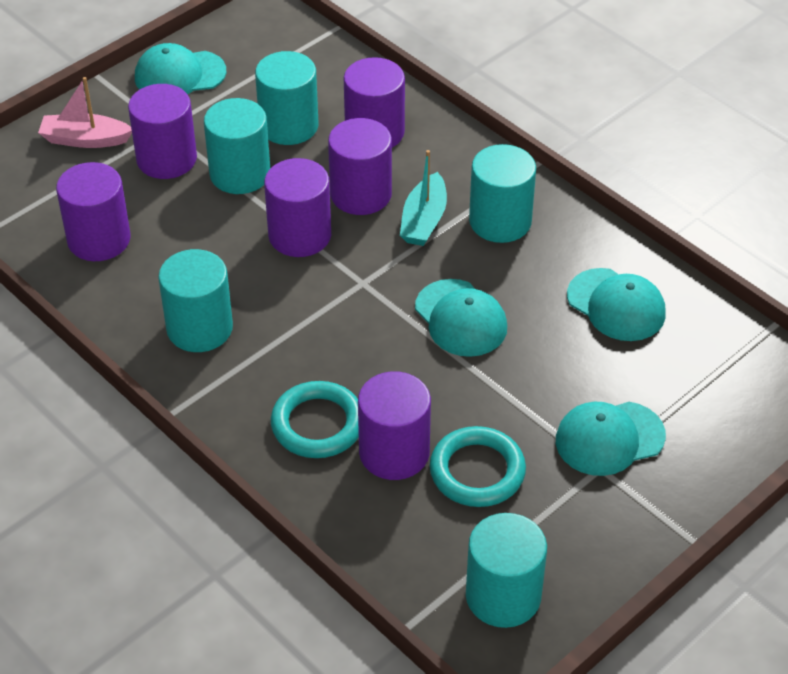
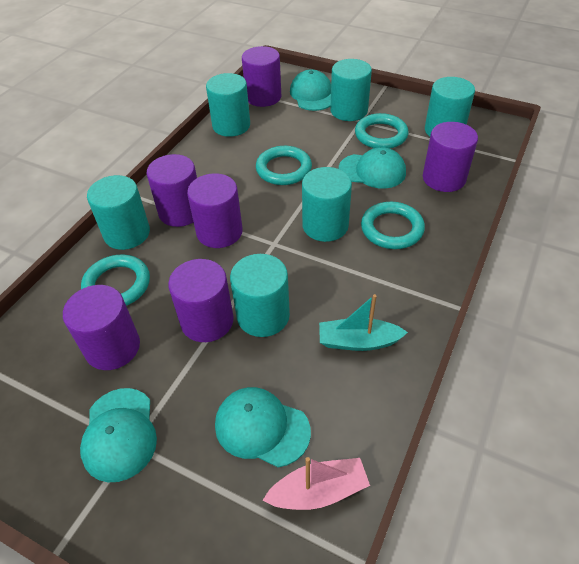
turquoise cylinder: [158,249,233,352] [204,98,270,194] [255,51,319,145] [466,513,547,628] [469,144,536,243] = 5 -> [87,175,150,250] [206,73,250,137] [230,254,290,337] [302,167,352,242] [330,59,372,121] [425,77,475,136] = 6
turquoise ring: [271,381,359,458] [430,426,526,507] = 2 -> [81,254,150,306] [256,146,312,185] [355,113,408,149] [361,202,425,249] = 4

